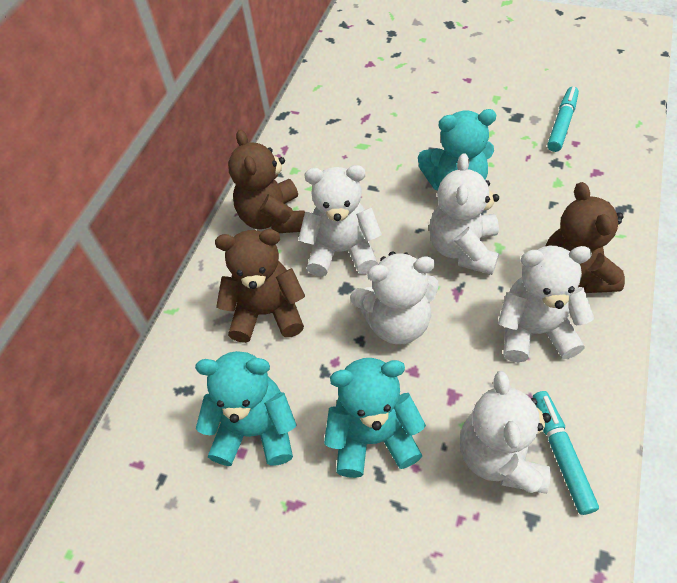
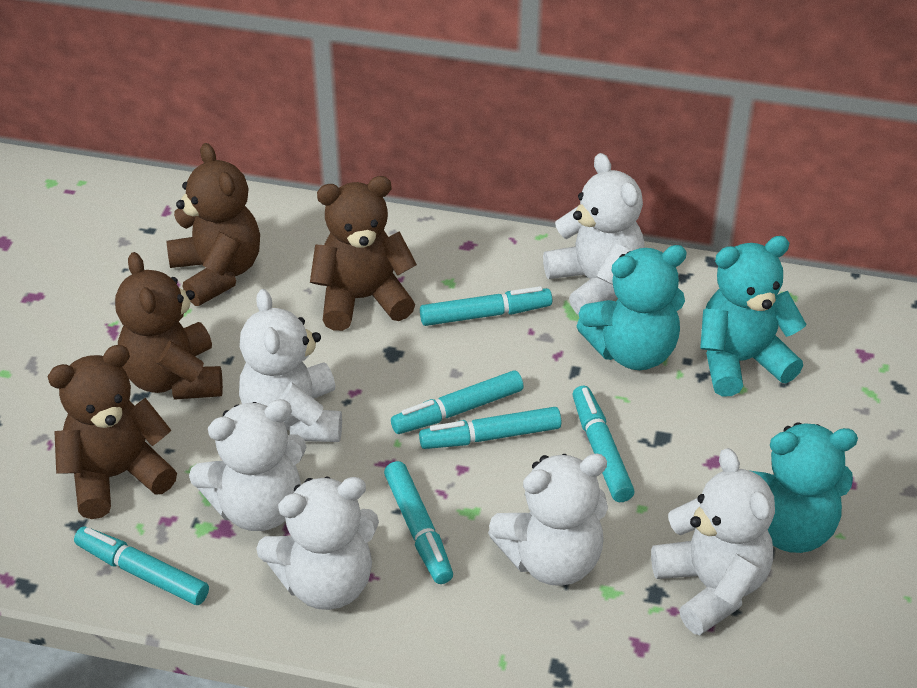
brown teddy bear: [215,229,305,343] [228,129,305,233] [546,182,625,293] = 3 -> [48,345,177,519] [115,252,223,400] [166,143,260,306] [310,176,417,331] = 4
turquoise marker: [533,391,599,515] [547,87,579,152] = 2 -> [74,526,209,605] [384,461,453,584] [391,370,524,434] [419,407,561,449] [420,286,552,326] [572,386,635,502] = 6
white teddy bear: [298,165,382,277] [350,251,439,345] [429,153,499,275] [460,371,551,494] [498,246,594,362] = 5 -> [189,399,306,531] [239,289,342,442] [256,477,379,610] [488,454,608,586] [543,153,645,315] [651,448,775,635] = 6

